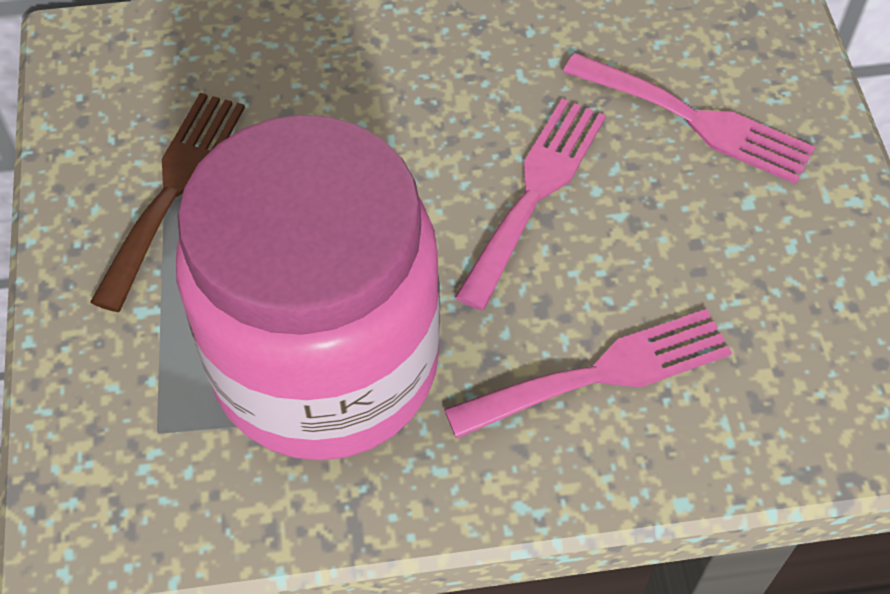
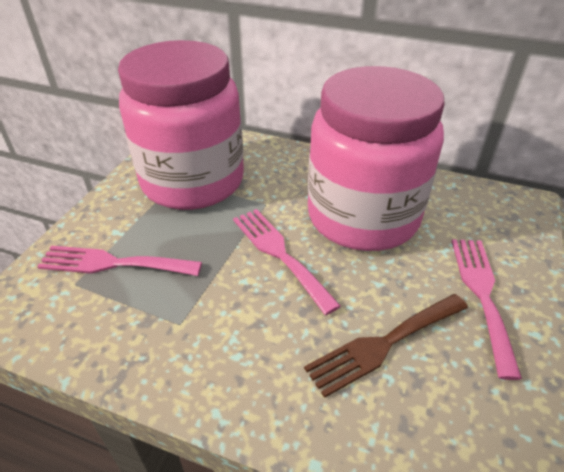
pink jar: [176,115,440,461] = 1 -> [118,40,244,210] [308,66,445,251] = 2

